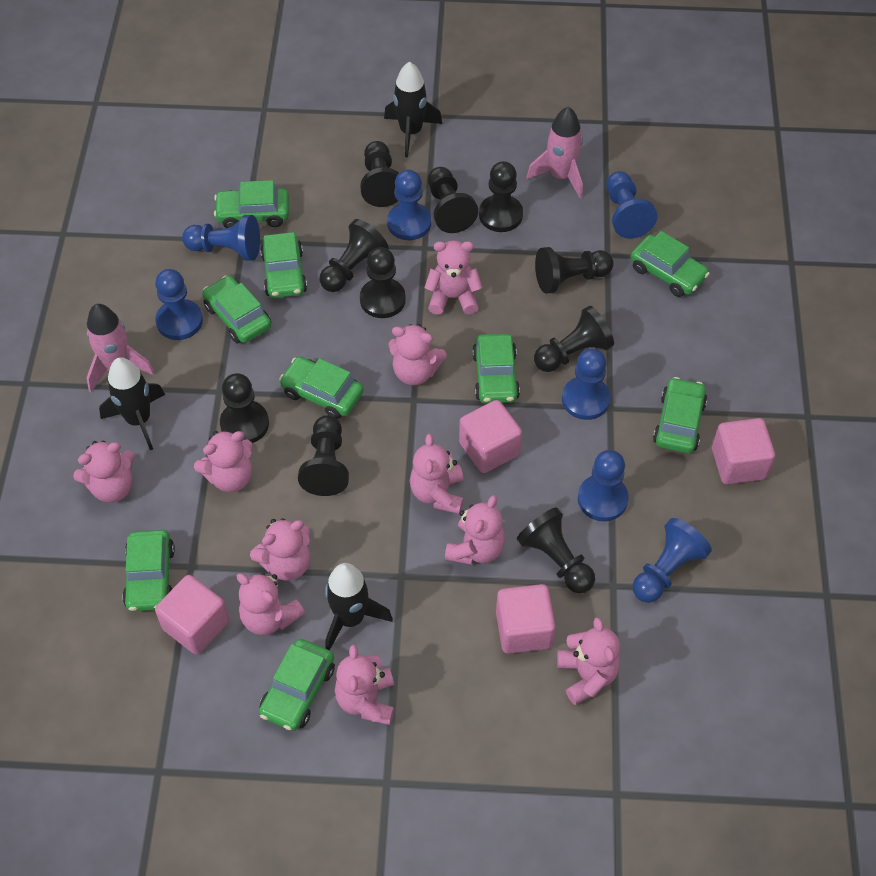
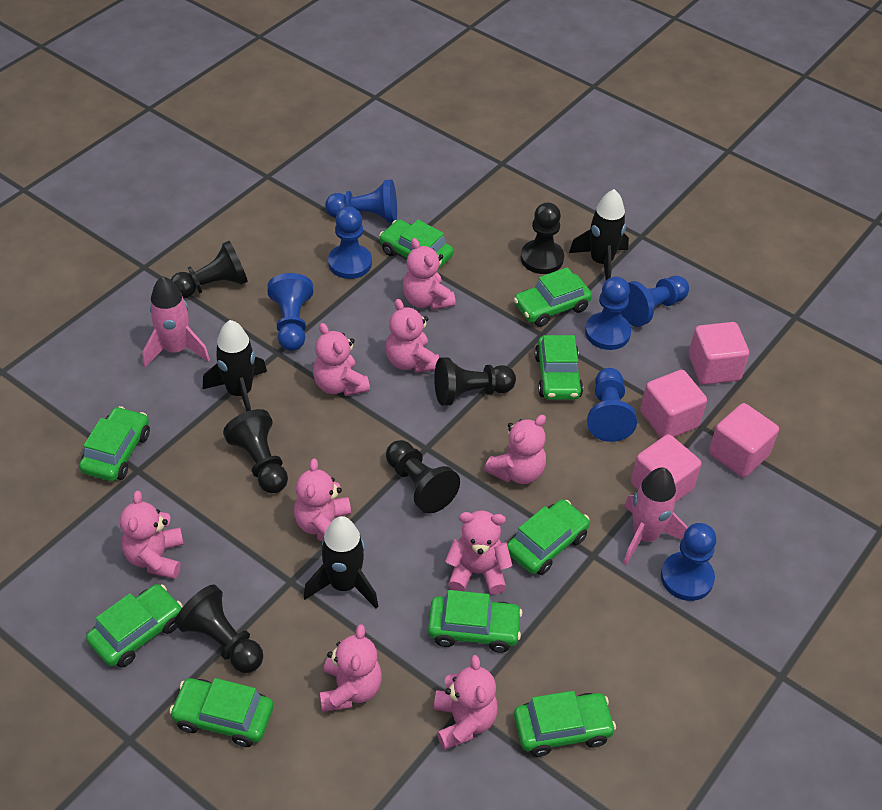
black pawn: [220,373,269,443] [298,415,349,496] [320,219,389,292] [360,141,399,207] [360,247,406,318] [428,167,478,233] [479,161,523,232] [517,507,595,594] [534,306,614,372] [535,247,614,294] = 10 -> [171,241,248,298] [175,585,263,673] [223,409,288,493] [386,440,460,514] [434,357,516,406] [521,202,564,274] = 6
pink teddy bear: [73,440,135,503] [194,430,253,492] [236,573,305,635] [250,518,310,581] [335,645,394,725] [388,324,447,385] [410,434,464,514] [424,240,482,315] [445,495,505,565] [557,617,620,705] = 10 -> [120,491,184,579] [294,459,351,541] [313,323,370,396] [320,624,382,712] [386,299,439,373] [403,238,456,310] [434,655,498,750] [445,510,513,594] [484,415,546,484] = 9

